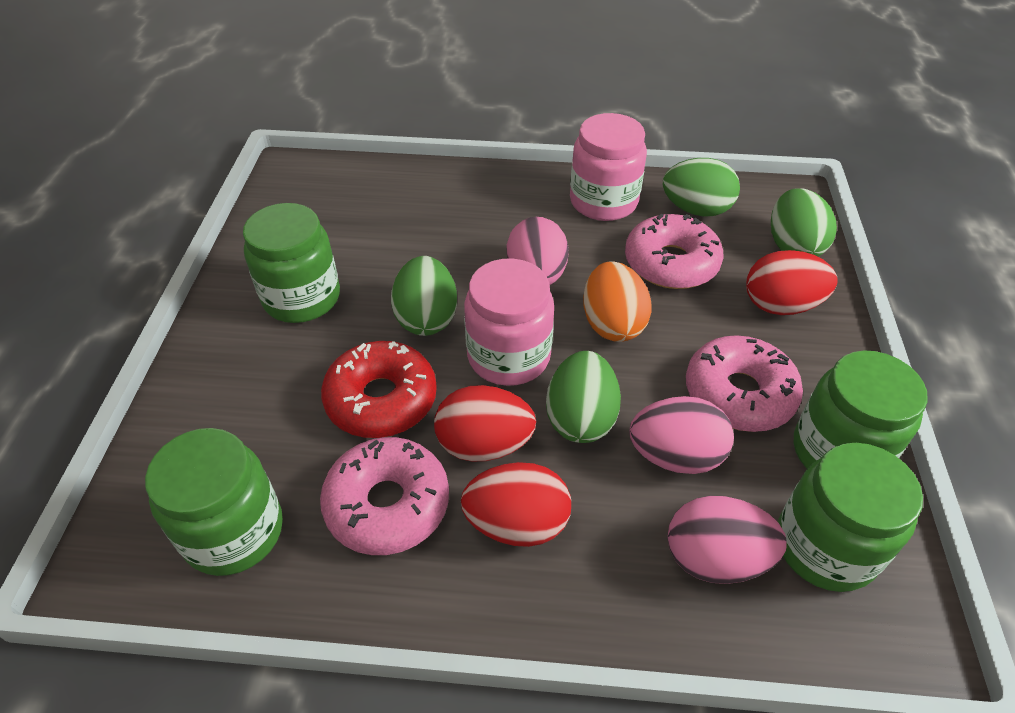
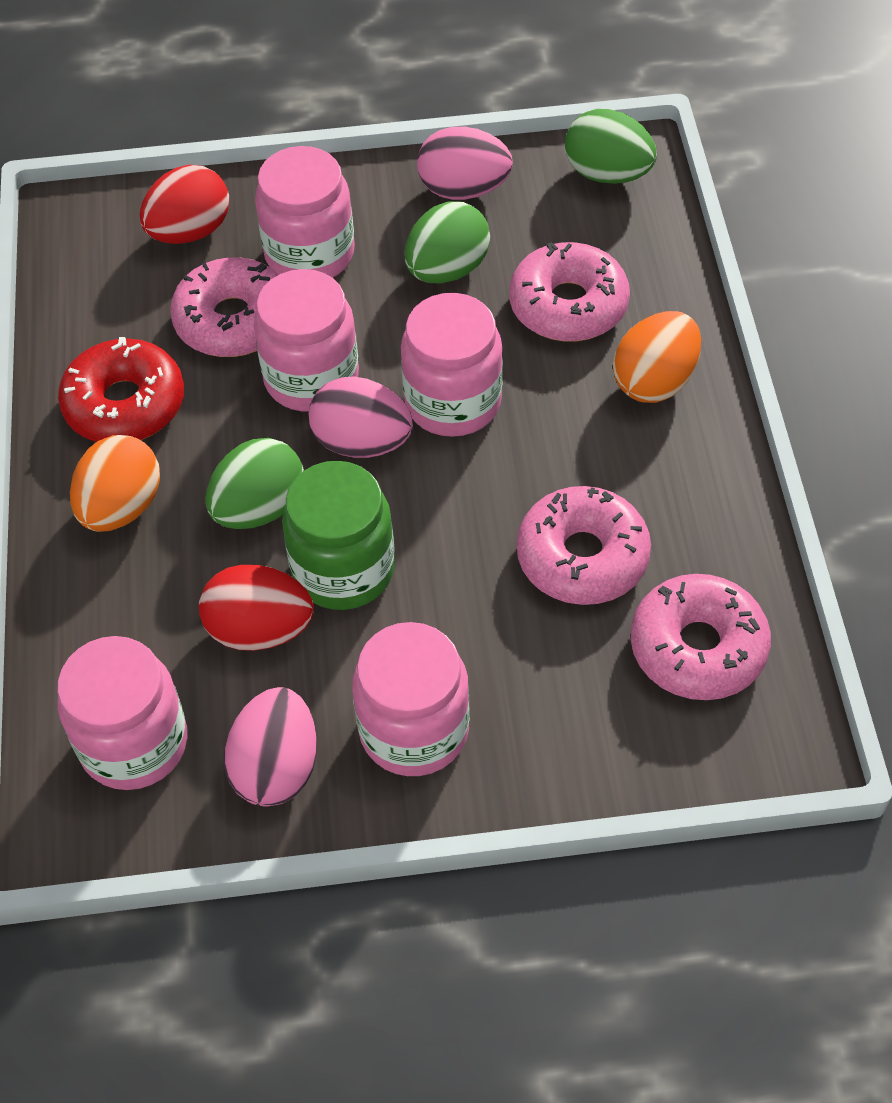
green egg: [391,256,457,336] [546,351,621,443] [663,158,740,217] [771,188,837,257] = 4 -> [205,438,304,529] [405,201,490,283] [565,109,657,184] = 3
green jar: [145,428,283,576] [243,203,340,323] [778,443,923,592] [794,350,928,469] = 4 -> [282,461,395,610] = 1
orange egg: [583,261,652,342] = 1 -> [70,435,160,532] [613,311,701,403] = 2
pink donut: [320,437,449,555] [625,214,723,289] [686,335,803,432] = 3 -> [170,257,278,357] [509,242,630,342] [517,486,651,605] [631,574,771,700] = 4
pink jar: [464,259,554,386] [570,113,647,221] = 2 -> [58,636,188,790] [254,269,359,412] [255,146,355,278] [352,622,470,776] [401,293,503,437] = 5
red egg: [434,385,536,462] [461,462,571,547] [746,250,838,315] = 3 -> [140,165,229,244] [199,565,314,651] = 2

